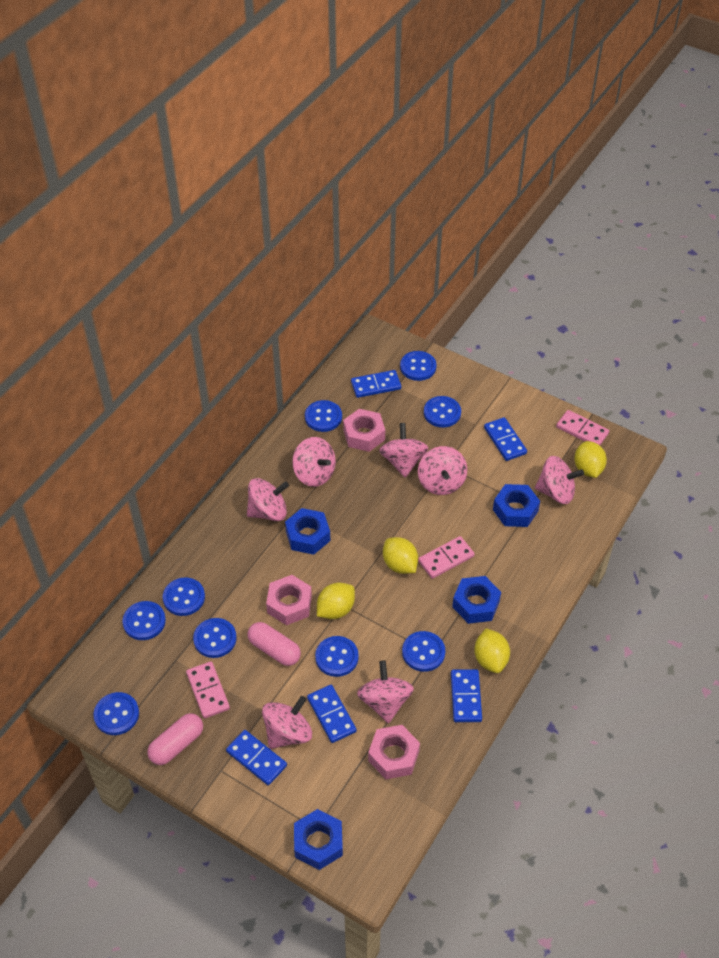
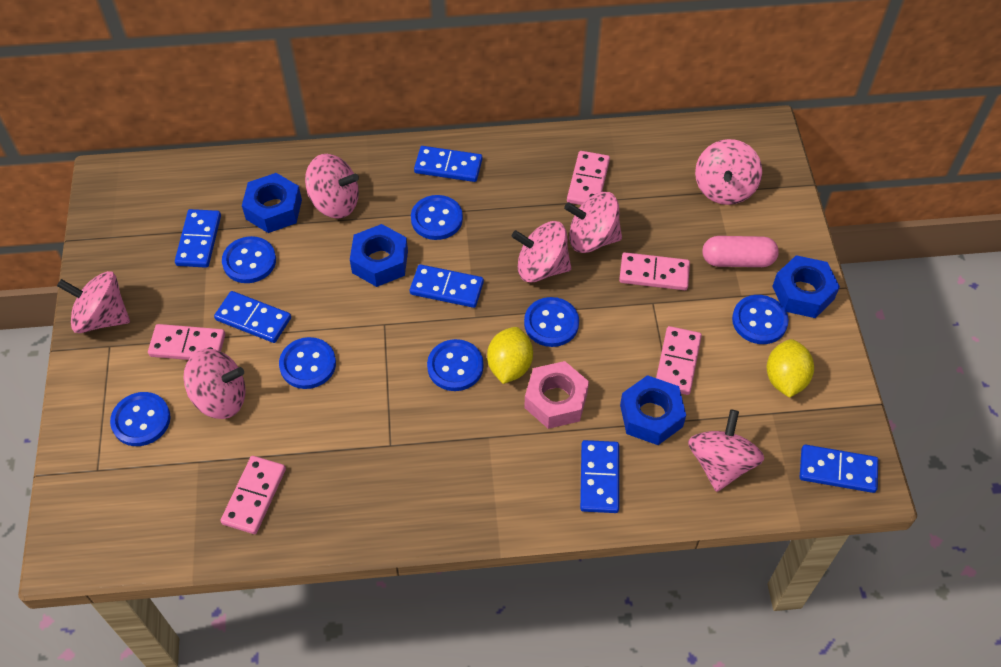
blue button: [93,692,139,735] [122,601,166,640] [163,578,205,616] [193,618,237,658] [305,400,342,432] [315,636,359,677] [400,351,436,381] [402,631,445,672] [424,396,461,427] = 9 -> [110,392,171,446] [222,236,276,283] [279,337,336,389] [411,195,463,240] [427,339,483,391] [524,297,579,347] [732,295,789,344] = 7
blue domino: [226,730,287,785] [307,685,356,743] [351,370,401,398] [451,669,482,722] [484,417,527,461] = 5 -> [175,209,221,268] [214,291,291,343] [410,264,484,308] [414,146,482,182] [580,440,619,513] [800,445,878,493] = 6
pink capsule: [147,713,203,765] [247,622,301,666] = 2 -> [703,236,779,267] = 1
pink domino: [186,661,230,719] [418,536,475,579] [556,410,609,445] = 3 -> [148,324,225,360] [221,456,286,534] [567,151,610,205] [619,252,690,290] [656,326,702,395] = 5
pink nut: [266,575,312,625] [343,409,385,452] [368,725,420,779] = 3 -> [524,361,589,429] = 1
yellow lemon: [317,583,355,619] [383,537,418,574] [474,628,510,673] [574,441,607,478] = 4 -> [487,327,533,384] [767,339,814,398] = 2

